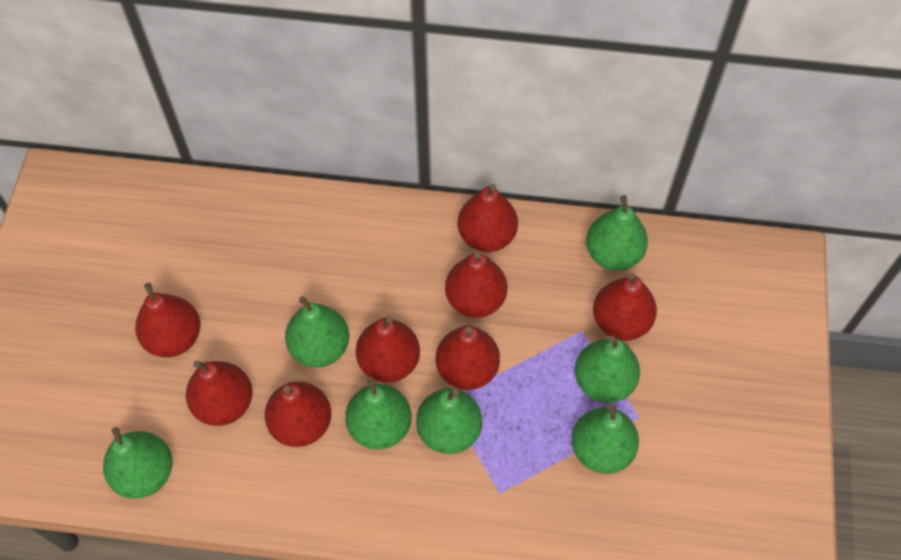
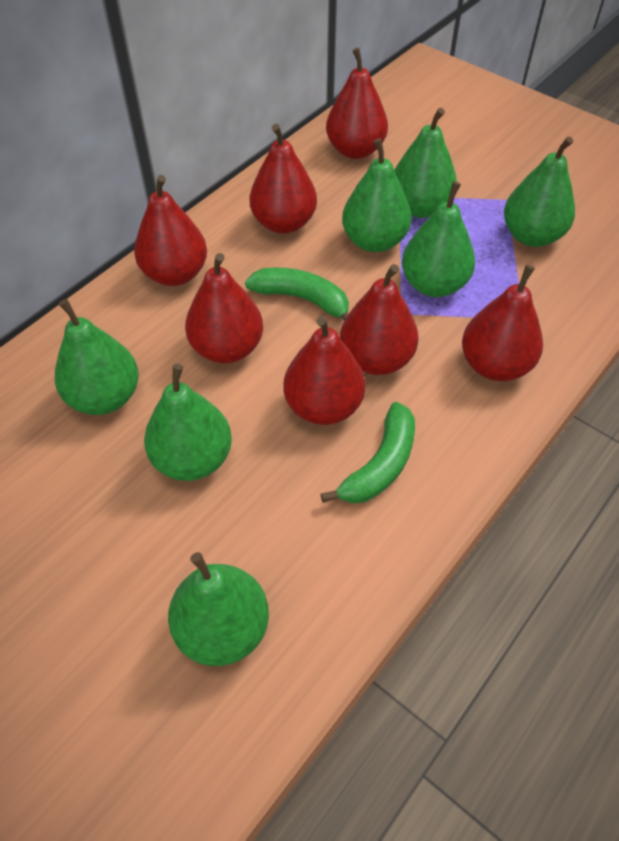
green banana: none = 0 -> [245,267,349,321] [321,402,415,503] = 2
red pear: [135,283,200,357] [186,360,252,426] [265,382,331,447] [356,316,420,383] [436,325,500,390] [445,252,507,318] [458,184,518,252] [593,273,657,341] = 8 -> [134,175,207,286] [185,253,263,363] [249,124,317,234] [283,316,365,425] [326,48,388,159] [340,264,419,375] [462,265,543,381] = 7

